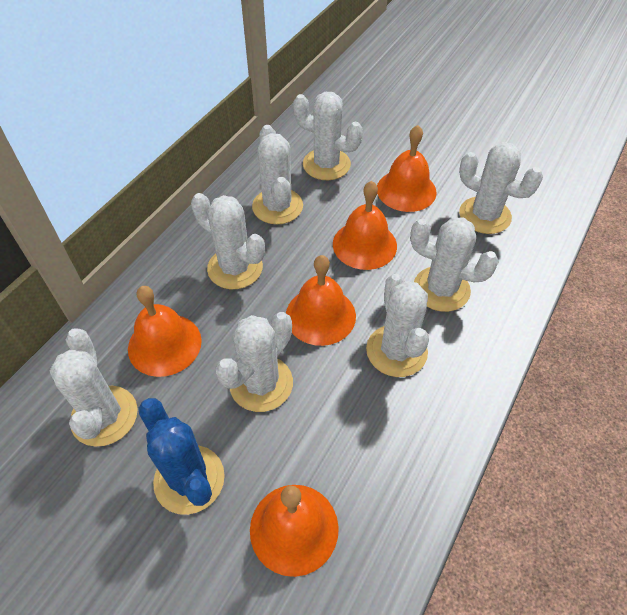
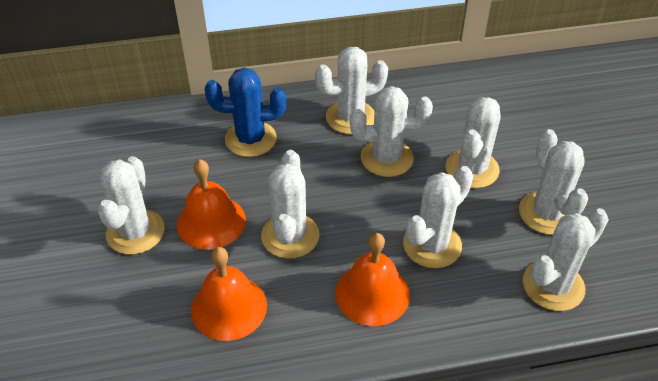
orange bell: [128,286,202,377] [250,485,339,577] [286,255,356,346] [333,181,397,270] [377,125,437,212] = 5 -> [177,159,246,250] [191,247,267,341] [335,233,410,326] = 3

